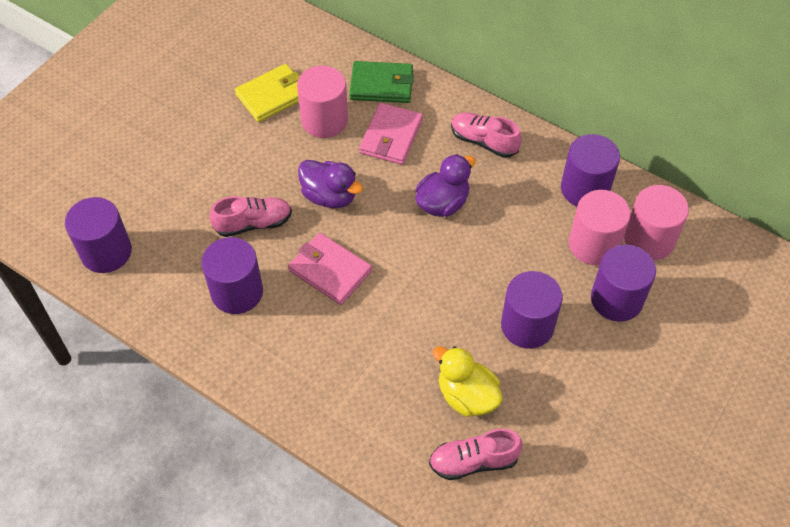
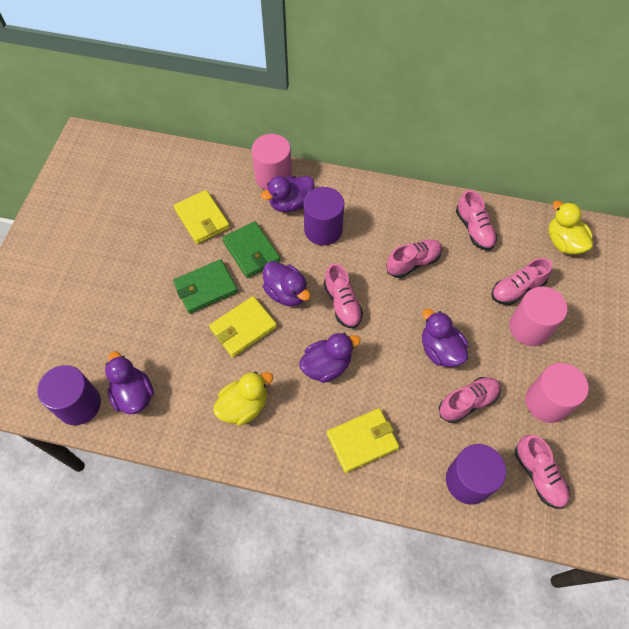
green wallet: [349,61,414,103] = 1 -> [173,259,238,314] [222,221,280,278] = 2
pink shoe: [210,196,292,237] [429,429,522,480] [451,112,522,158] = 3 -> [324,263,363,329] [386,239,442,278] [439,377,501,423] [456,190,497,250] [491,258,552,305] [515,435,570,509] = 6
pink wallet: [288,233,372,305] [359,103,423,165] = 2 -> none = 0
purple cylinder: [65,197,132,273] [201,237,263,314] [501,271,563,349] [561,134,620,206] [591,245,656,322] = 5 -> [37,365,101,425] [304,187,344,246] [446,444,506,505] = 3
purple duck: [298,160,363,208] [415,154,476,217] = 2 -> [105,351,154,414] [261,176,315,212] [263,261,311,306] [299,333,361,383] [422,309,468,367] = 5
yellow duck: [433,346,503,417] = 1 -> [213,372,273,426] [549,201,593,254] = 2
yellow wallet: [235,64,300,122] = 1 -> [174,190,230,244] [209,296,277,357] [327,408,399,473] = 3

